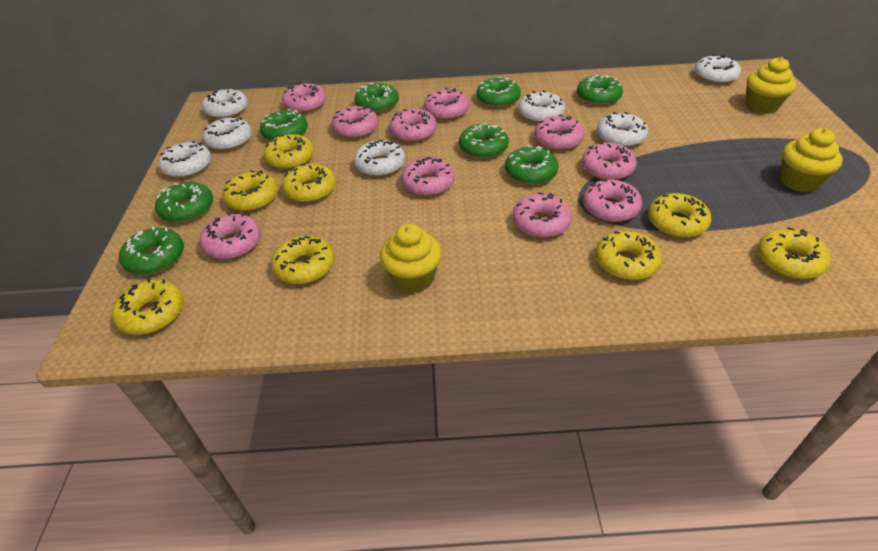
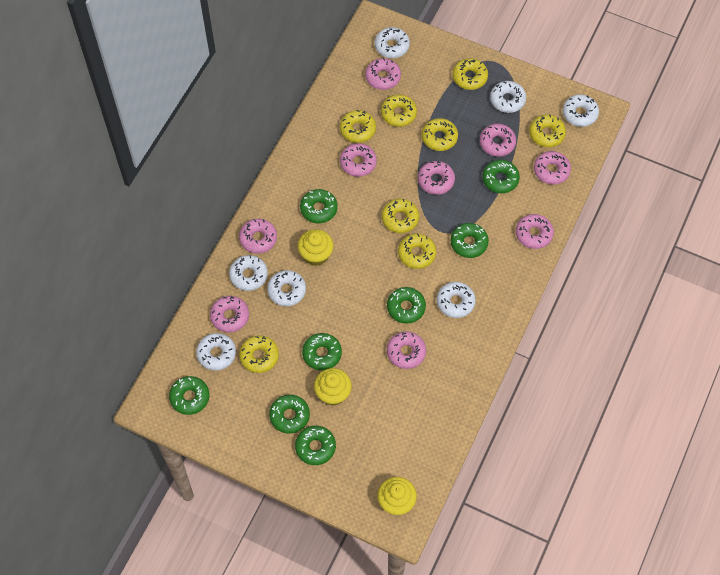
pink donut: [199,213,261,259] [282,83,327,113] [331,105,378,139] [389,109,437,142] [401,157,455,196] [424,88,469,120] [513,192,572,238] [534,114,585,150] [582,142,637,180] [583,179,642,222] = 10 -> [210,296,249,332] [239,219,277,254] [340,143,377,177] [365,58,401,90] [387,331,426,369] [418,161,455,195] [480,124,516,157] [516,214,554,249] [534,151,571,185] = 9

